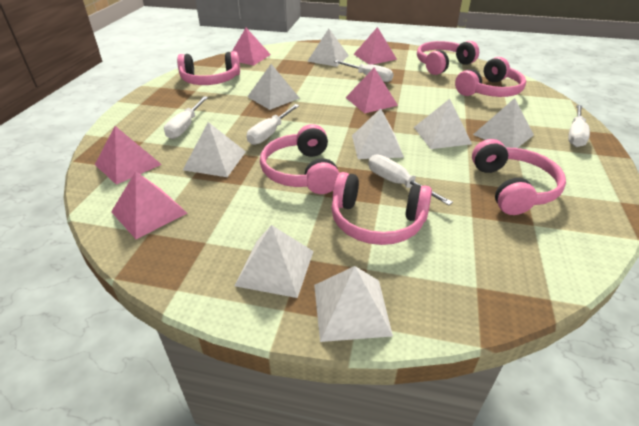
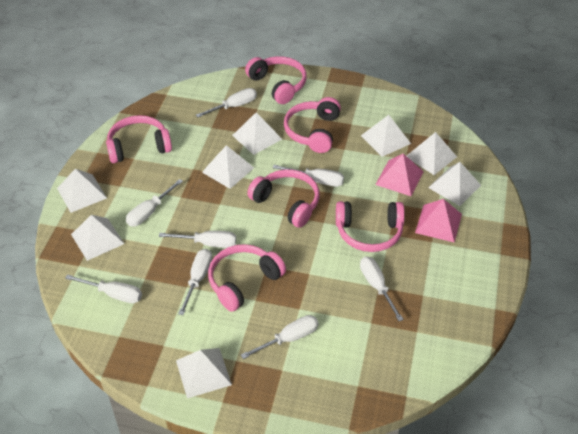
pink pyramid: [95,126,162,185] [111,171,187,239] [232,28,271,66] [346,67,398,113] [354,27,397,65] = 5 -> [375,154,424,196] [415,199,462,243] = 2
white screwdriver: [164,97,208,139] [247,104,299,145] [334,60,394,82] [368,154,453,205] [568,105,590,147] = 5 -> [65,274,142,303] [126,179,183,227] [159,231,236,248] [178,249,212,315] [196,88,257,117] [241,315,319,359] [273,165,344,187] [360,257,404,321] = 8

